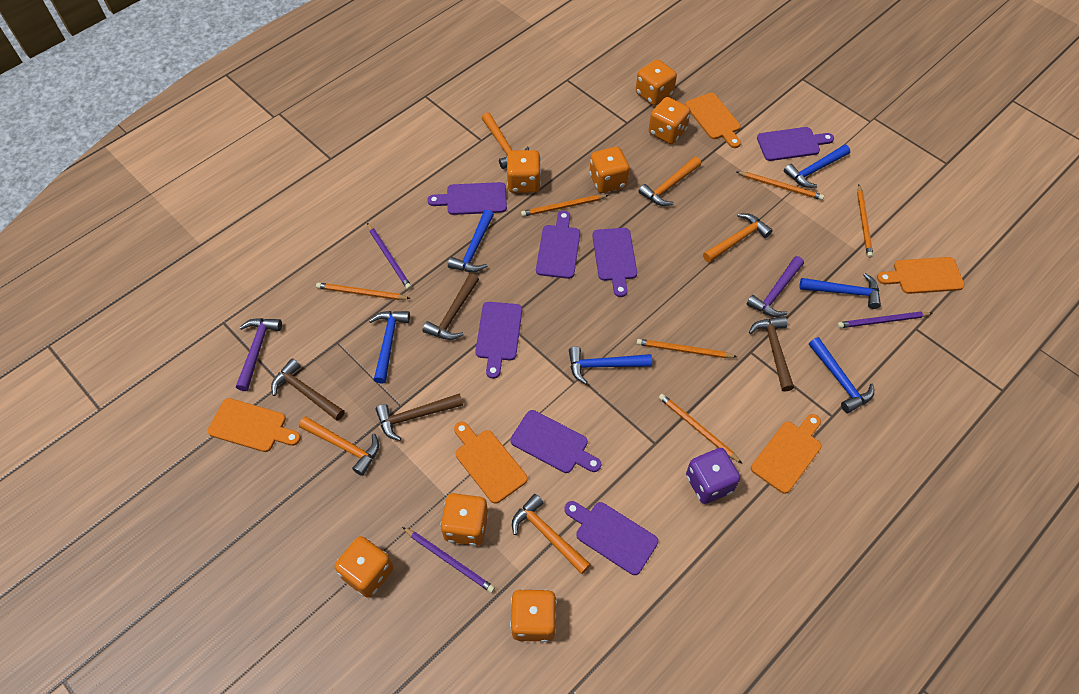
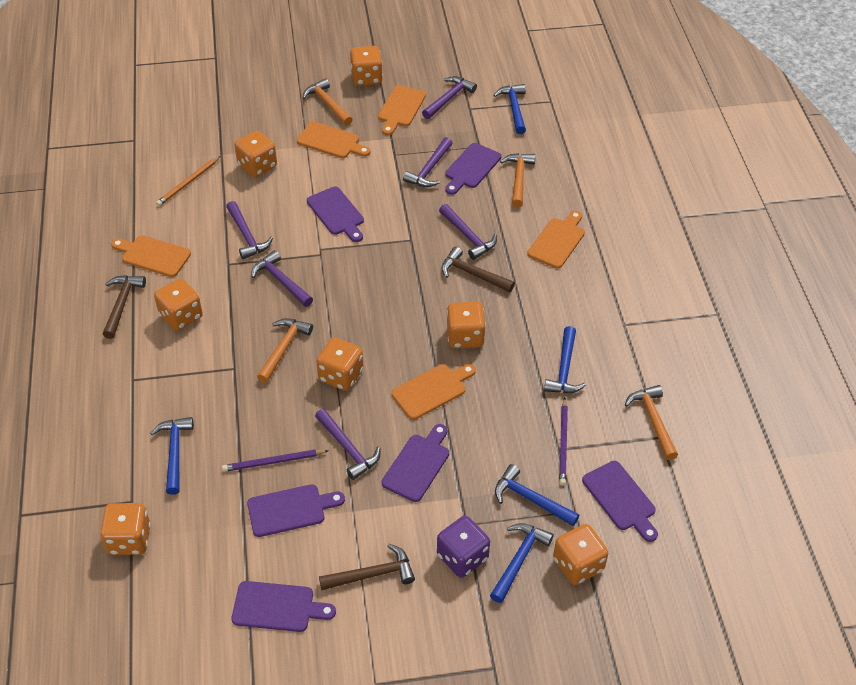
blue hammer: [369,311,410,384] [448,210,494,272] [569,346,652,384] [784,145,850,188] [799,273,881,309] [809,337,874,413] = 6 -> [150,417,194,495] [490,523,554,603] [494,84,526,134] [495,464,579,526] [544,326,586,393] = 5
brown hammer: [271,358,345,421] [376,393,463,441] [422,274,479,340] [749,316,794,392] = 4 -> [103,275,146,339] [319,544,415,590] [441,246,515,292] = 3
orange hammer: [299,416,379,476] [482,112,529,169] [512,494,591,574] [638,157,701,206] [703,213,773,263] = 5 -> [257,318,313,383] [302,78,353,126] [500,153,536,207] [625,385,678,460] = 4
orange pencil: [316,282,411,300] [521,195,609,217] [636,339,737,358] [659,394,742,463] [737,171,824,200] [857,185,873,258] = 6 -> [156,156,220,206] = 1
purple cutting board: [427,182,507,215] [475,302,522,379] [510,410,601,473] [536,211,580,279] [564,501,658,575] [592,228,637,297] [757,127,834,161] = 7 -> [231,581,336,632] [247,484,345,537] [307,187,364,242] [382,424,449,502] [445,143,501,195] [582,461,658,542] = 6
purple hammer: [236,318,282,391] [746,256,804,317] = 2 -> [226,201,273,259] [252,250,313,307] [315,409,380,480] [403,137,452,187] [422,76,477,119] [439,204,497,260] = 6
purple pencil: [367,223,412,290] [402,527,495,593] [837,311,932,328] = 3 -> [222,449,329,472] [559,398,568,486] = 2

